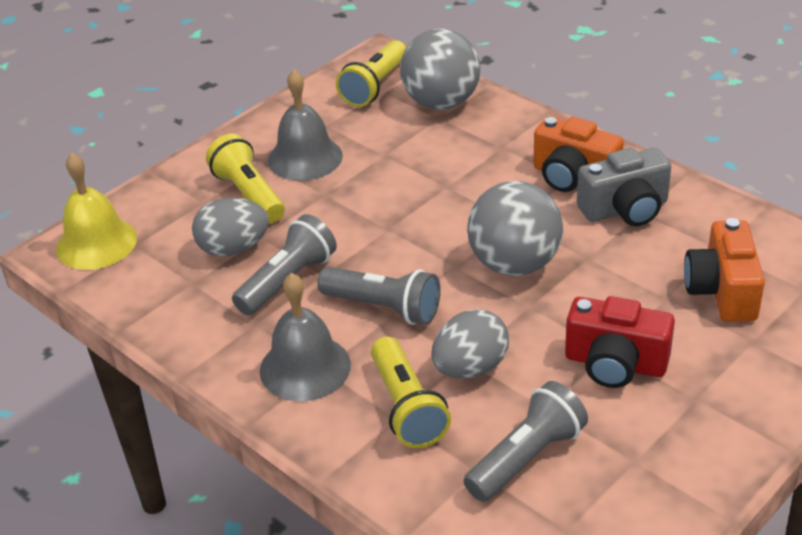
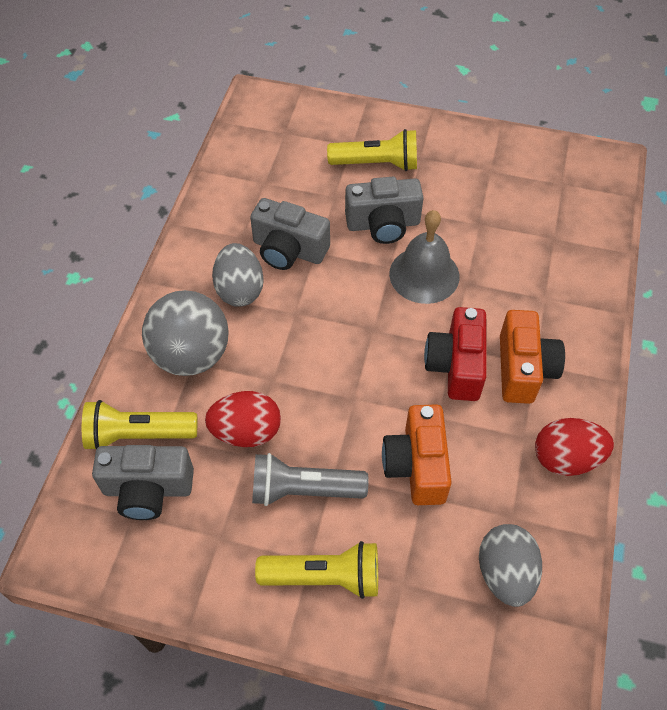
grey ball: [400,29,481,110] [467,181,563,276] = 2 -> [142,290,229,376] = 1
grey bell: [260,273,351,401] [268,69,343,181] = 2 -> [389,210,459,304] = 1
grey camera: [577,148,671,226] = 1 -> [92,445,194,520] [250,198,330,270] [345,177,424,244] = 3
grey flashlight: [232,214,337,315] [317,267,441,325] [464,381,588,502] = 3 -> [252,453,369,506] = 1
red egg: none = 0 -> [205,391,281,447] [535,418,614,476] = 2
yellow bell: [56,153,137,270] = 1 -> none = 0

